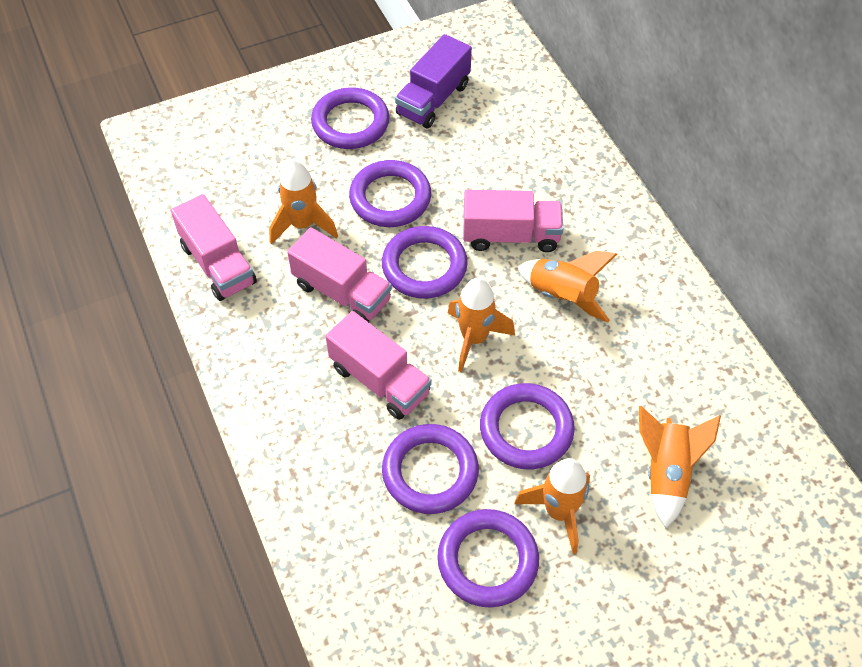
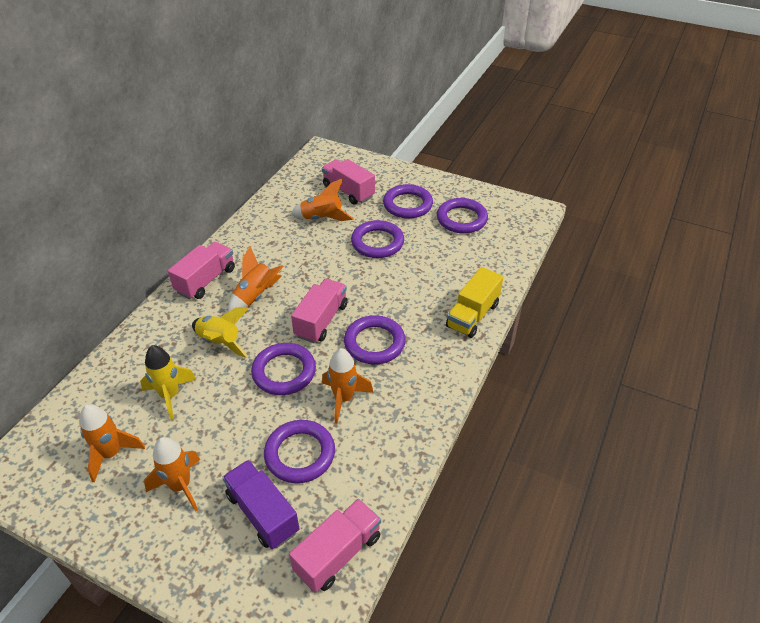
yellow rocket: none = 0 -> [140,345,196,420] [192,307,249,358] = 2
yellow truck: none = 0 -> [446,267,503,338] = 1

